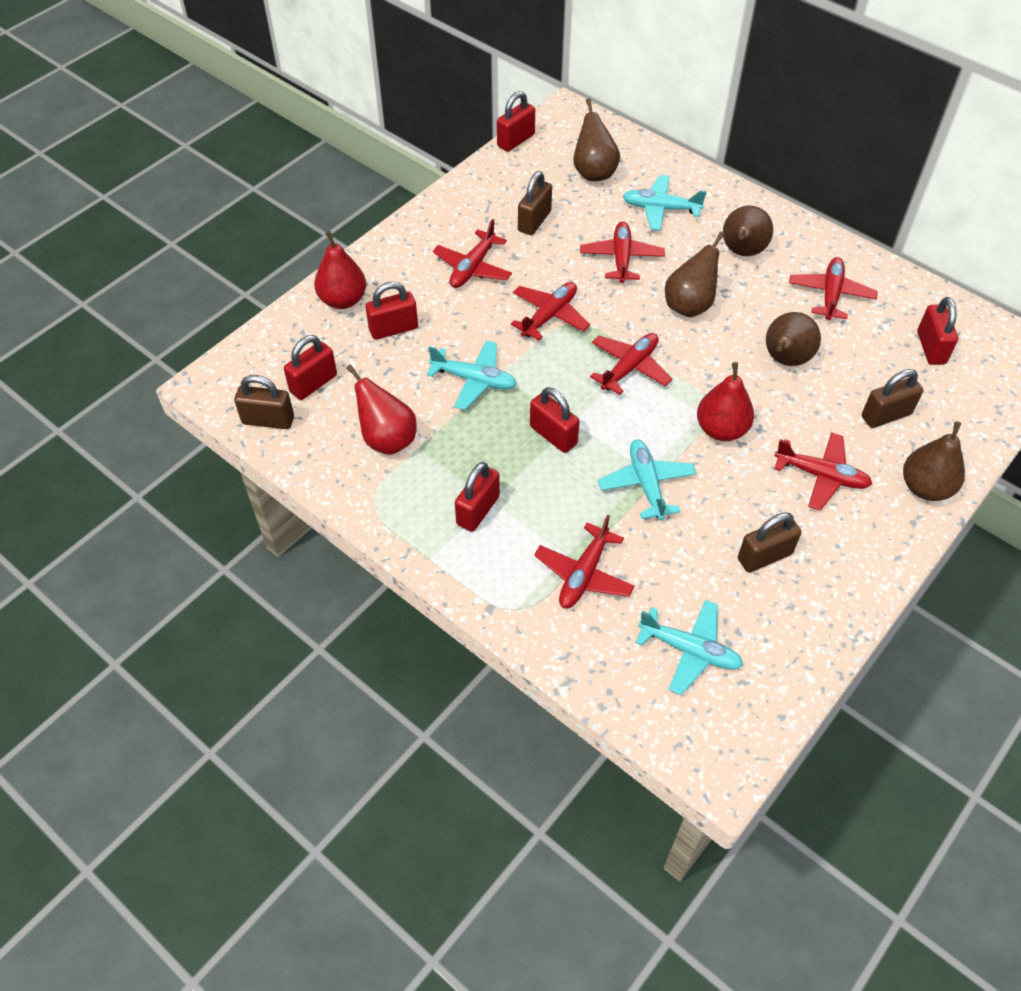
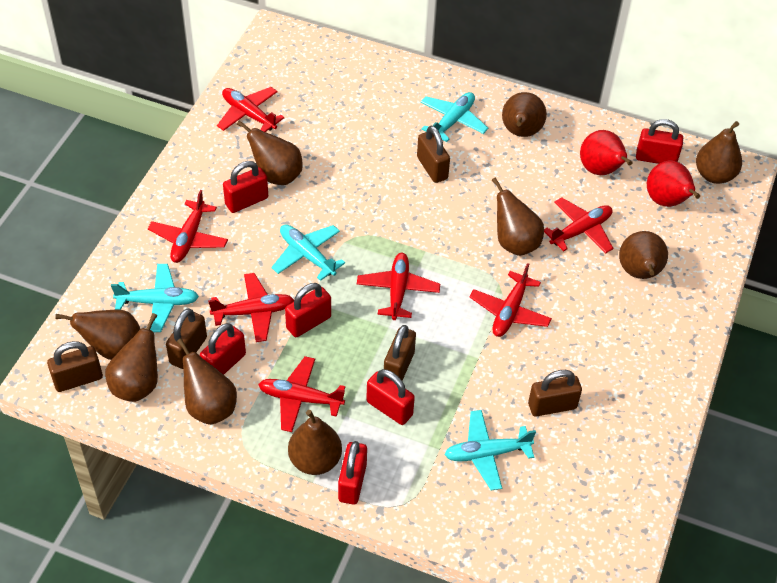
brown padlock: [234,375,294,429] [518,171,552,235] [738,513,801,573] [862,369,923,428] = 4 -> [47,341,103,392] [166,308,207,369] [384,325,416,381] [417,125,450,183] [528,370,582,417] = 5
brown pear: [573,98,620,181] [665,231,724,317] [723,206,773,256] [766,312,821,366] [903,421,965,501] = 5 -> [55,309,140,360] [105,313,158,402] [177,338,237,425] [237,121,303,185] [288,410,342,475] [491,177,544,256] [502,92,547,137] [619,231,668,279] [696,121,742,184] = 9
red pear: [314,231,366,309] [346,364,416,455] [697,362,754,441] = 3 -> [580,130,632,175] [647,161,700,207] = 2

